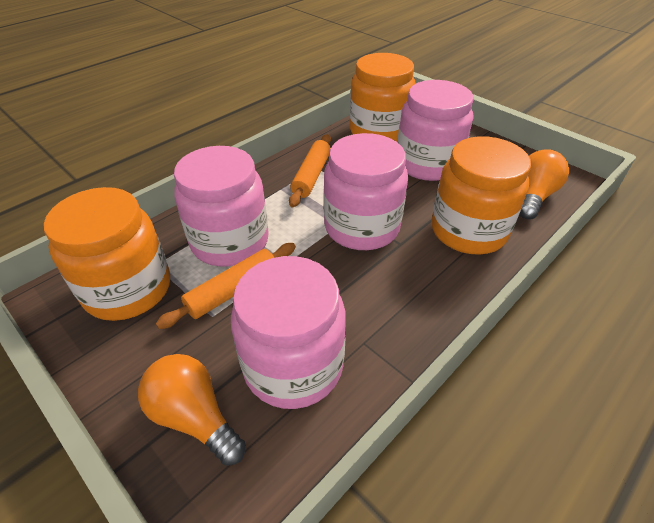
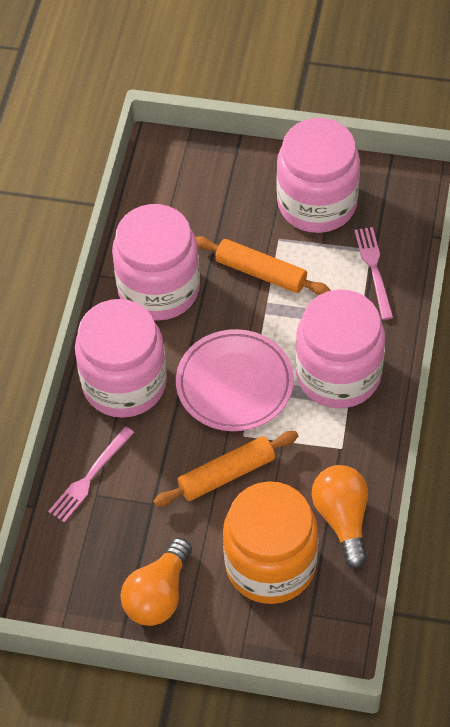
orange jar: [44,187,170,321] [350,53,416,142] [431,136,531,255] = 3 -> [223,481,318,604] = 1
pink fork: none = 0 -> [48,426,134,523] [354,227,393,320] = 2
pink plate: none = 0 -> [176,329,294,431] = 1

